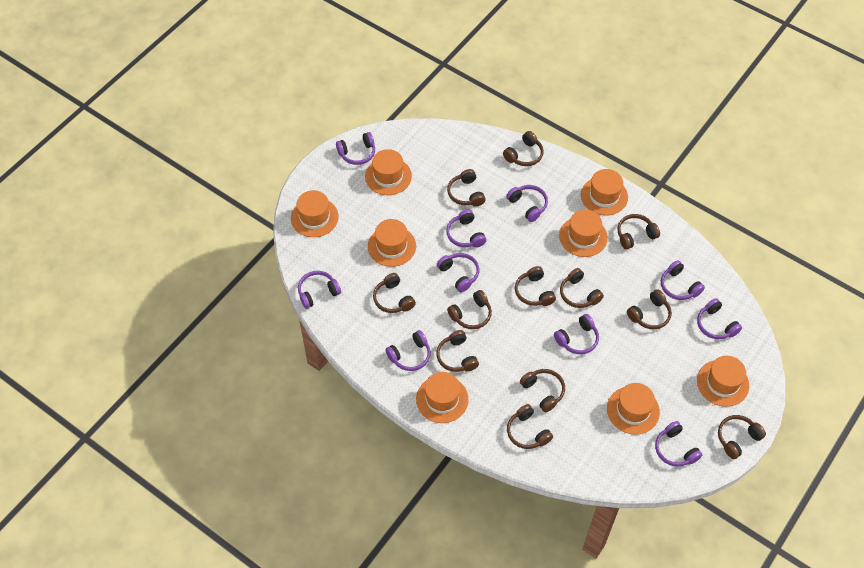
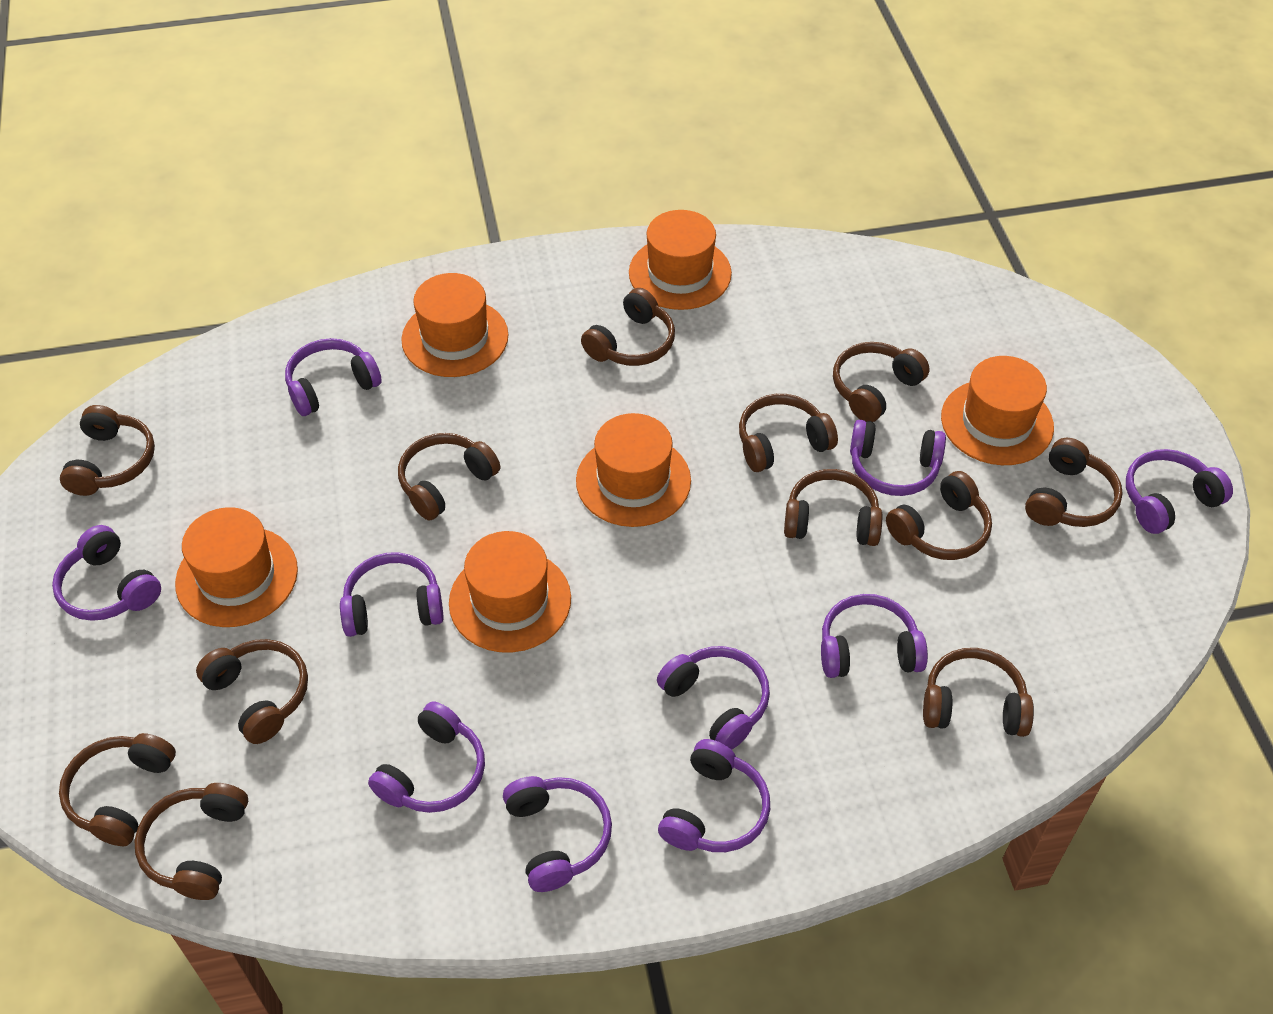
orange hat: [291,190,339,237] [365,149,412,195] [368,219,416,267] [416,372,469,423] [559,210,608,257] [581,169,628,216] [607,383,660,435] [697,356,749,407] = 8 -> [175,507,298,627] [401,273,509,377] [449,531,571,653] [576,413,691,527] [629,210,732,310] [941,356,1054,465] = 6

